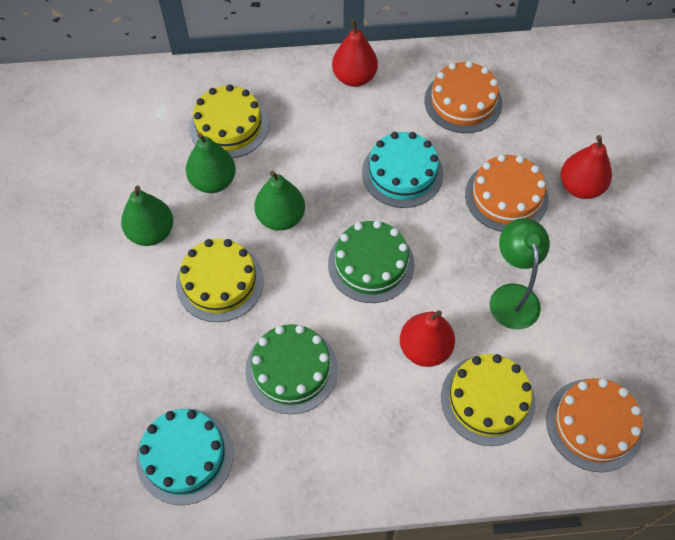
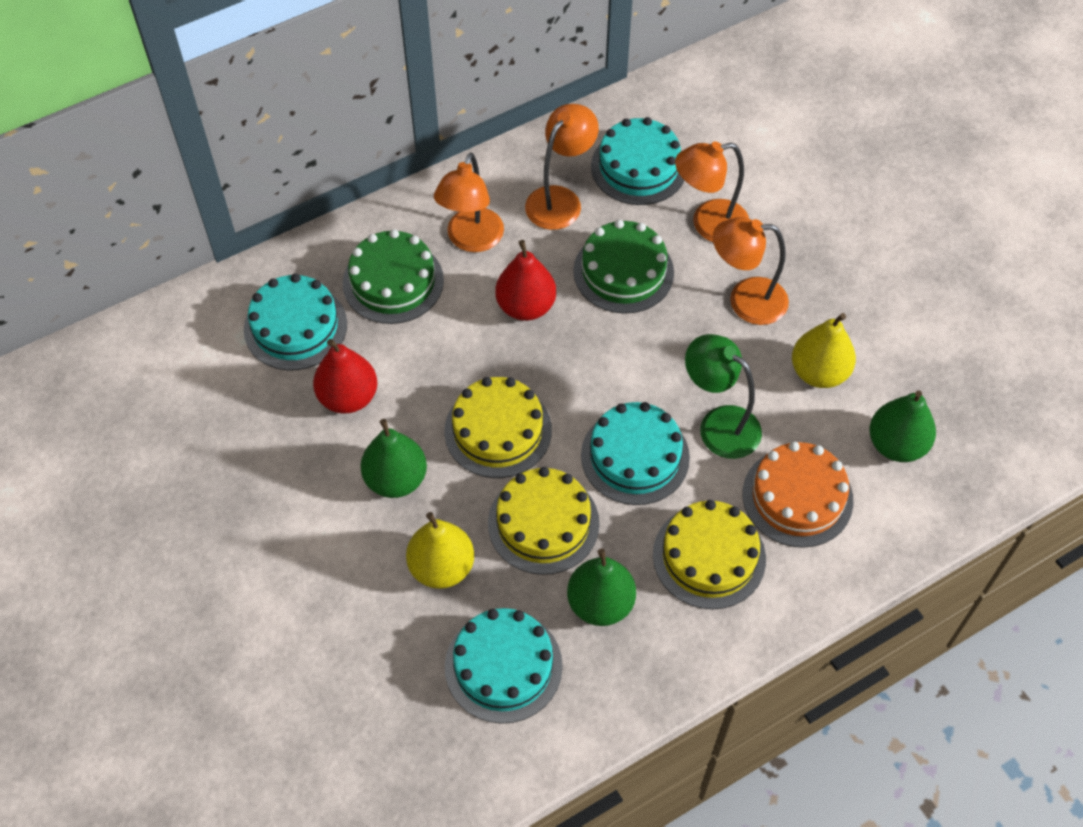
orange cake: [424,61,502,133] [465,154,548,232] [546,378,643,472] = 3 -> [743,442,853,548] = 1
orange lamp: none = 0 -> [434,153,504,252] [525,104,599,230] [675,141,749,242] [713,217,789,325] = 4
red pear: [332,19,378,87] [400,310,455,367] [561,135,612,199] = 3 -> [313,339,377,413] [495,240,556,321] = 2
turquoise cake: [136,409,234,505] [362,132,444,208] = 2 -> [244,273,347,370] [445,608,563,724] [581,402,690,505] [591,117,685,205] = 4
yellow pear: none = 0 -> [406,512,474,589] [792,313,856,388] = 2

